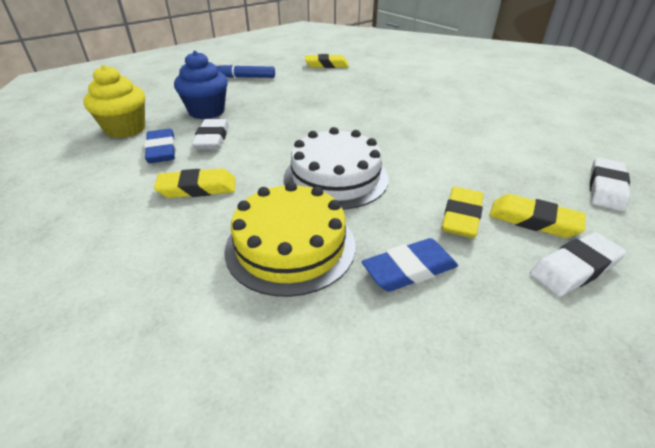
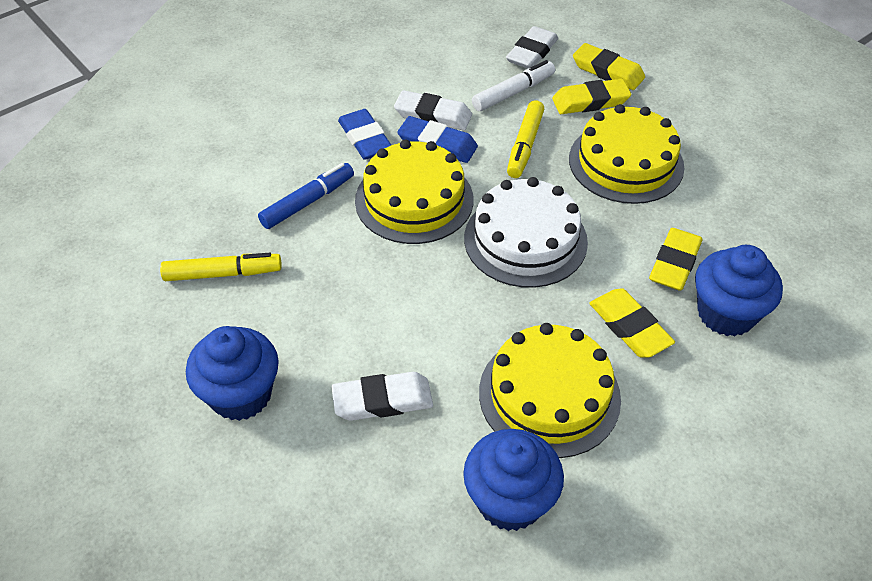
blue cupcake: [174,51,228,119] = 1 -> [186,326,279,421] [463,429,564,531] [695,245,783,337] = 3
white marker: none = 0 -> [472,60,555,111] = 1
yellow cake: [224,182,355,297] = 1 -> [355,140,474,244] [479,323,621,458] [569,104,684,204] = 3
yellow cupcake: [83,65,145,138] = 1 -> none = 0
yellow marker: none = 0 -> [160,253,282,281] [507,101,544,178] = 2

